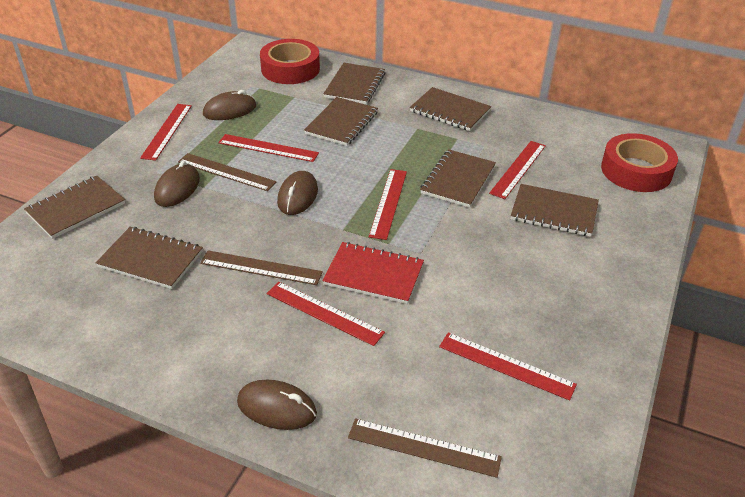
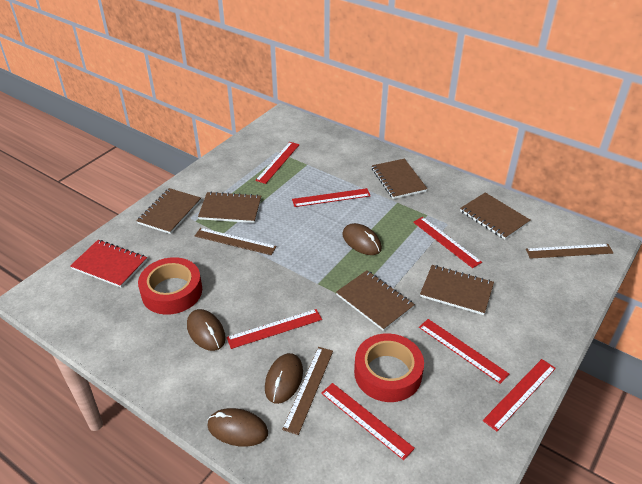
brown notebook: [24,176,125,239] [96,227,203,289] [304,97,378,146] [323,63,385,104] [410,87,491,131] [420,149,496,208] [511,184,599,237] = 7 -> [137,188,201,234] [198,191,261,223] [336,270,415,331] [372,159,428,199] [420,265,494,315] [460,193,530,240] = 6
red ruler: [140,104,192,161] [218,134,319,162] [266,282,385,346] [369,169,407,240] [439,332,577,401] [489,141,546,199] = 6 -> [227,309,322,349] [255,142,300,184] [292,188,371,207] [321,383,415,460] [413,217,482,268] [419,319,509,384] [483,359,556,431] = 7

